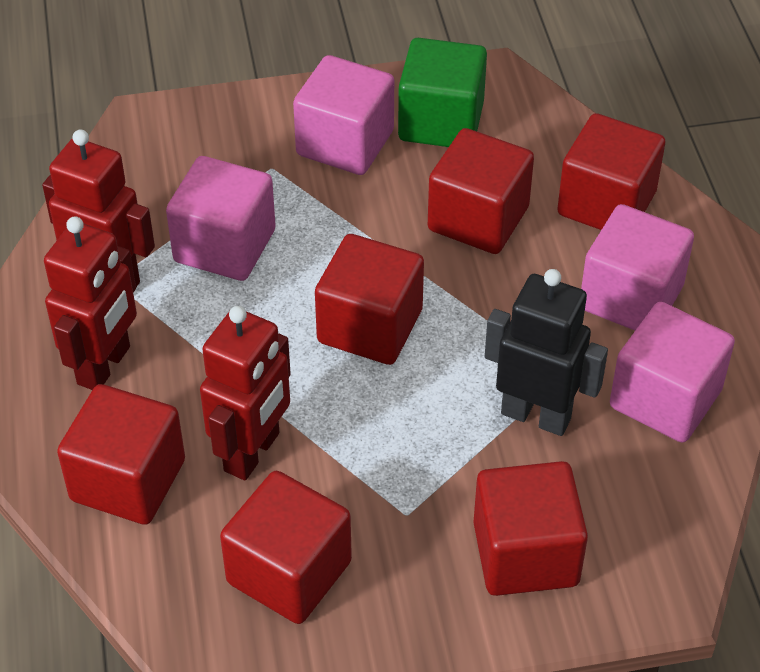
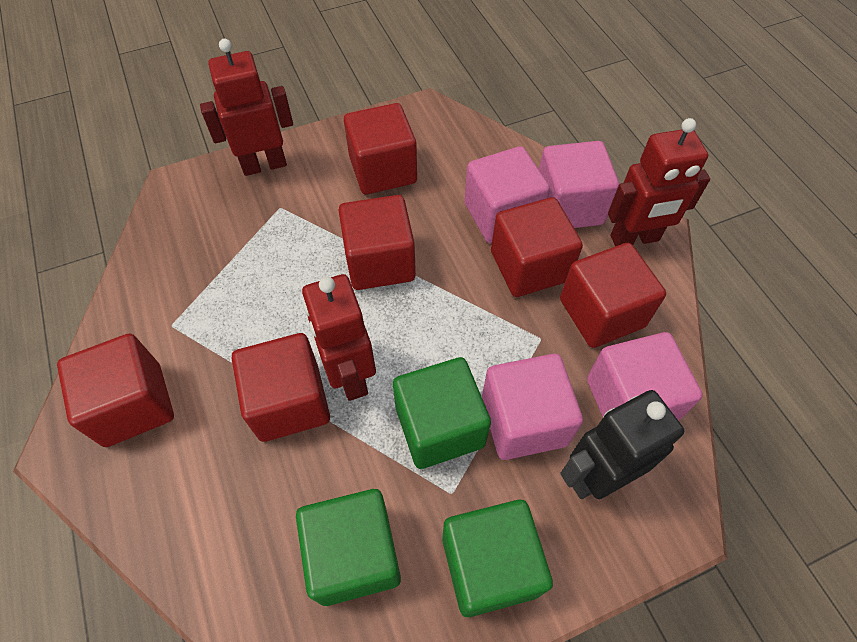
green cube: [398,38,487,147] = 1 -> [296,489,401,606] [393,357,491,469] [442,500,553,617] = 3

